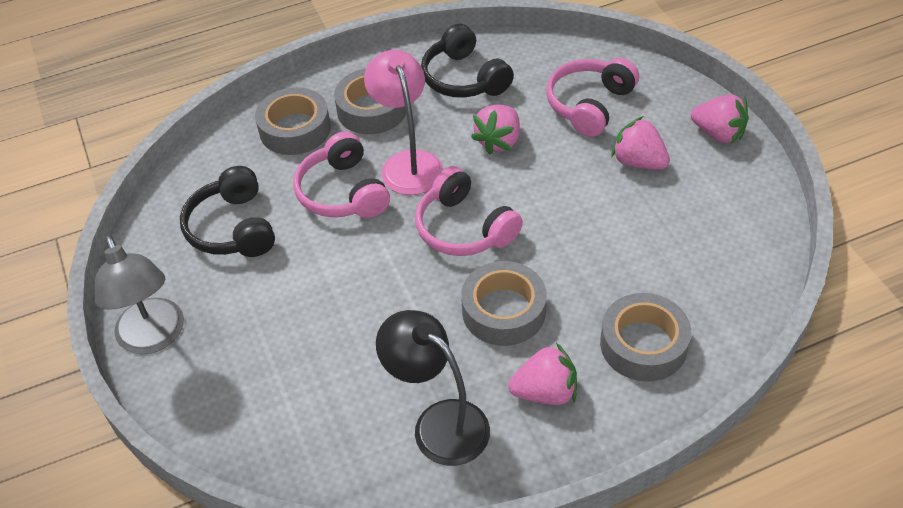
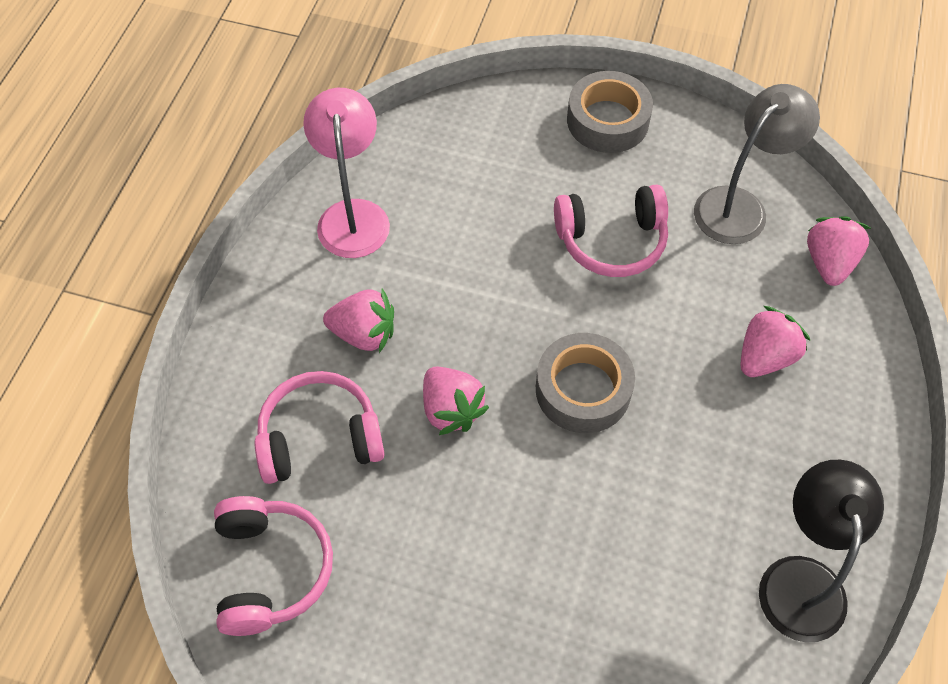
black headphones: [180,166,275,257] [421,24,514,98] = 2 -> none = 0
grey tape: [255,87,331,155] [334,69,406,134] [461,261,547,346] [600,293,691,382] = 4 -> [536,333,635,433] [567,71,653,153] = 2

